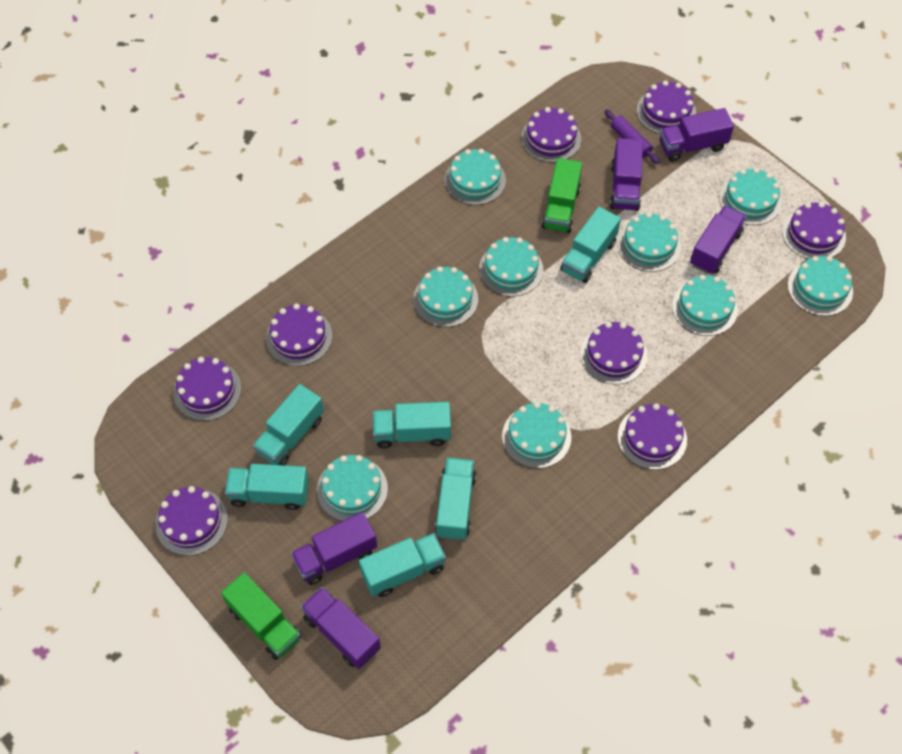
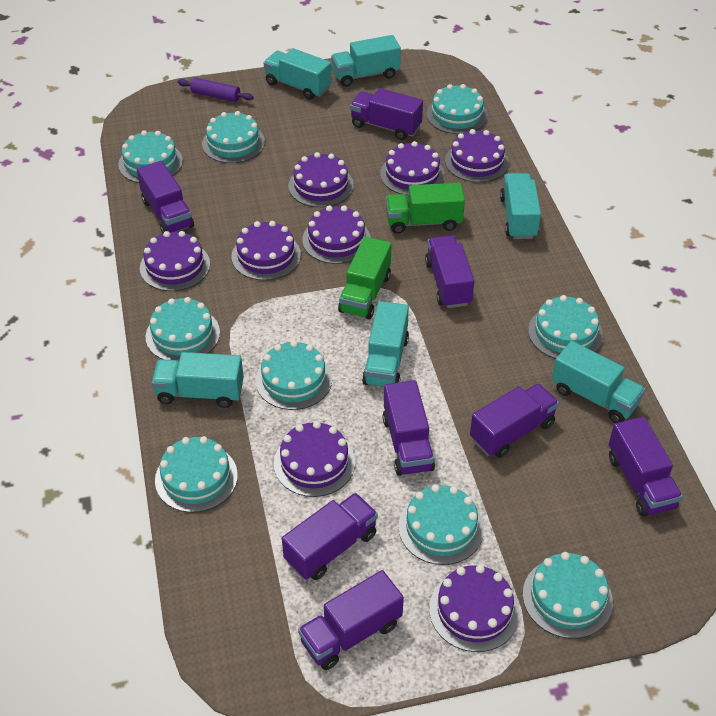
purple truck: [291,512,377,585] [301,587,381,669] [609,138,643,211] [660,108,734,162] [690,205,747,274] = 5 -> [137,161,194,233] [282,493,378,580] [298,570,404,670] [350,88,423,140] [382,380,435,476] [425,235,474,308] [470,383,559,458] [609,417,683,517] = 8

